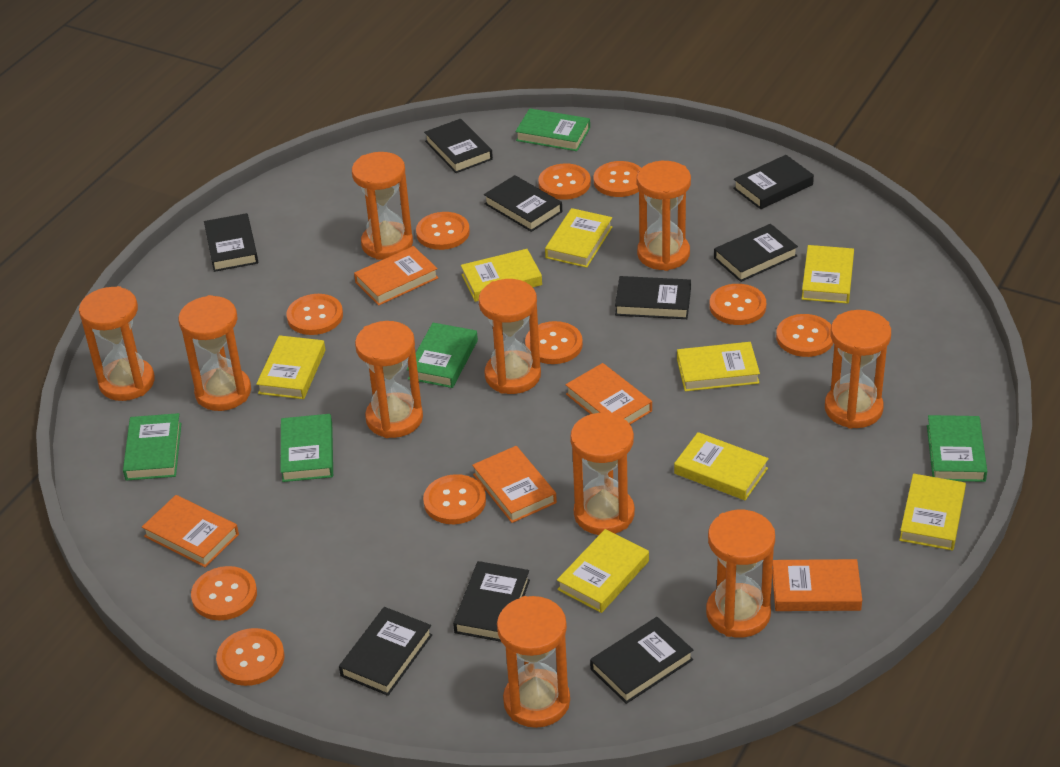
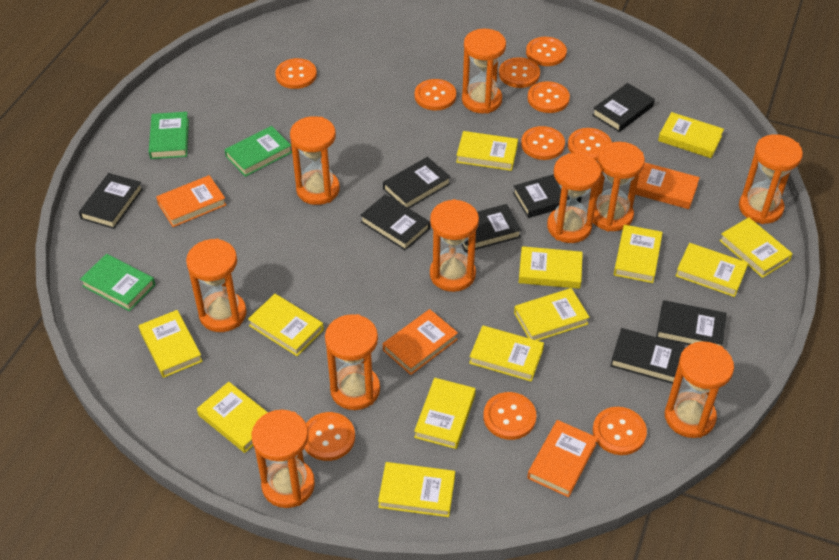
black book: [204,213,258,272] [339,607,432,696] [424,119,493,173] [453,561,530,642] [484,175,562,232] [590,617,693,704] [615,276,691,319] [714,224,798,282] [733,155,814,209] = 9 -> [79,173,143,229] [360,194,430,251] [383,157,451,208] [461,204,521,252] [513,174,582,218] [592,83,655,132] [610,328,685,384] [656,300,727,346] = 8
green book: [123,413,182,481] [281,414,333,482] [407,323,478,388] [515,108,590,151] [927,415,987,482] = 5 -> [80,254,155,311] [149,112,189,159] [225,126,292,177] = 3
orange book: [142,495,239,567] [354,246,438,306] [472,446,557,523] [566,363,652,424] [772,559,862,611] = 5 -> [156,175,226,227] [383,309,458,375] [527,420,598,497] [635,163,700,209] = 4
yellow book: [256,335,325,399] [461,249,542,302] [545,208,612,268] [557,529,649,613] [674,432,769,500] [677,342,760,391] [802,245,854,304] [899,474,966,550] = 8 -> [139,310,203,378] [197,382,268,453] [248,294,324,356] [378,462,455,517] [414,378,476,449] [456,131,518,171] [469,325,544,382] [514,288,590,341] [519,246,583,289] [614,225,663,283] [658,112,724,158] [675,243,748,297] [719,217,793,278] = 13

